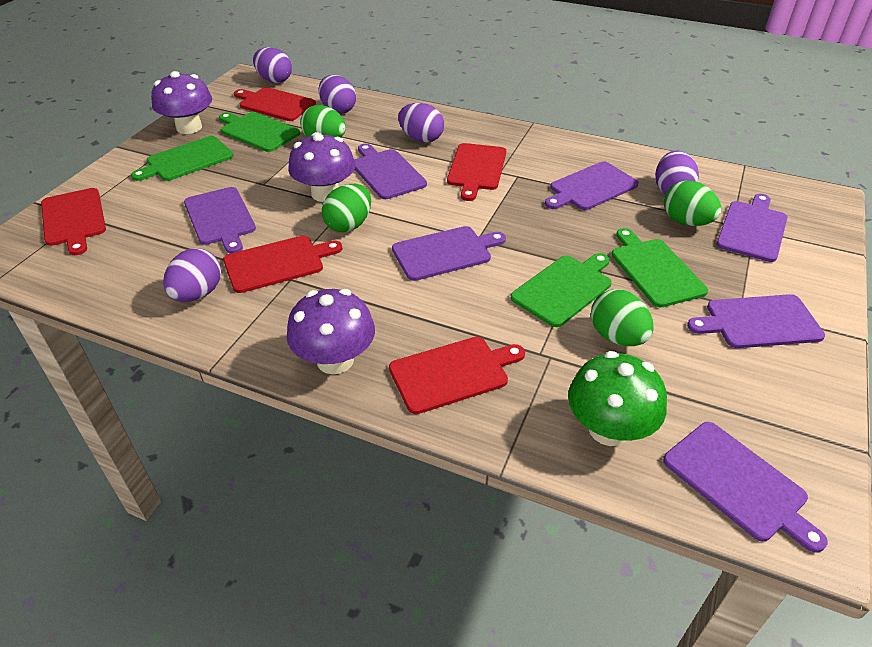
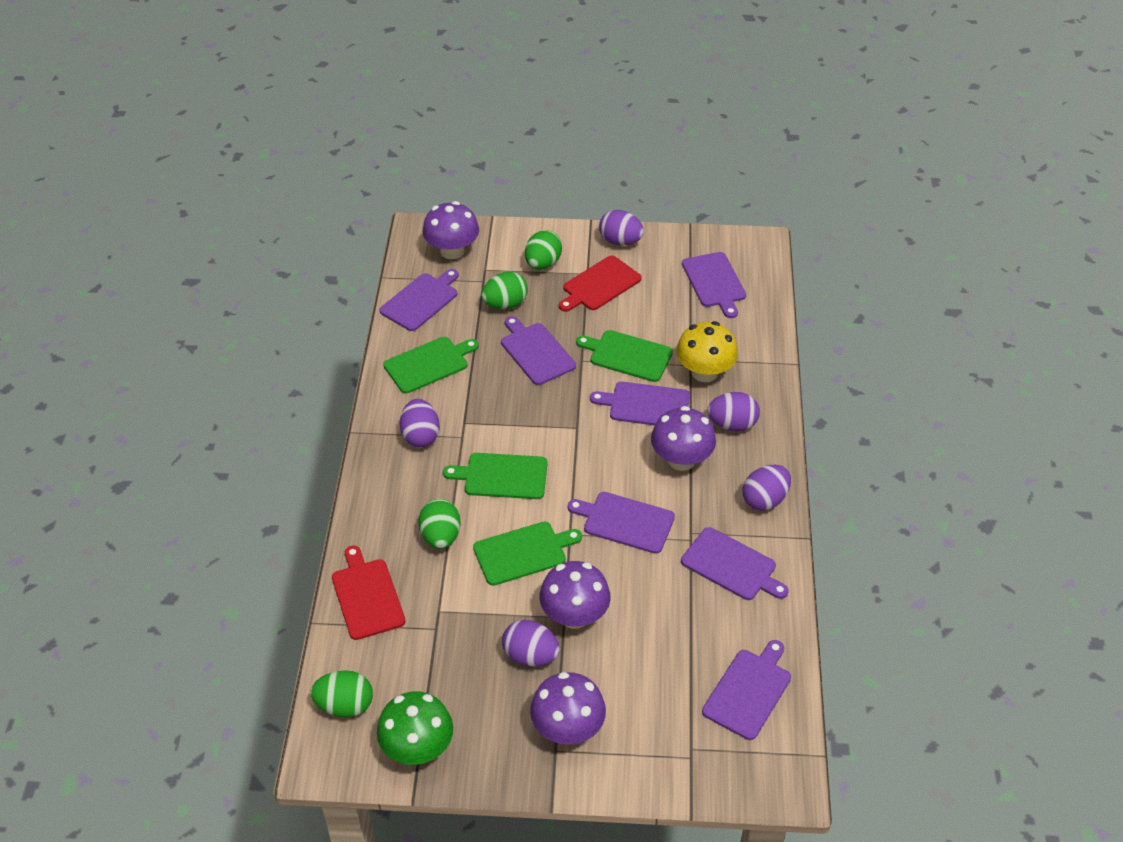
purple mushroom: [151,71,212,134] [287,289,375,374] [288,132,355,202] = 3 -> [422,201,479,259] [530,672,606,745] [540,561,611,629] [651,406,716,471] = 4
red cutting board: [41,188,106,255] [223,235,342,293] [234,87,316,121] [389,337,525,414] [447,143,506,201] = 5 -> [332,546,406,640] [559,256,642,312] = 2
yellow mushroom: none = 0 -> [676,321,738,382] = 1

